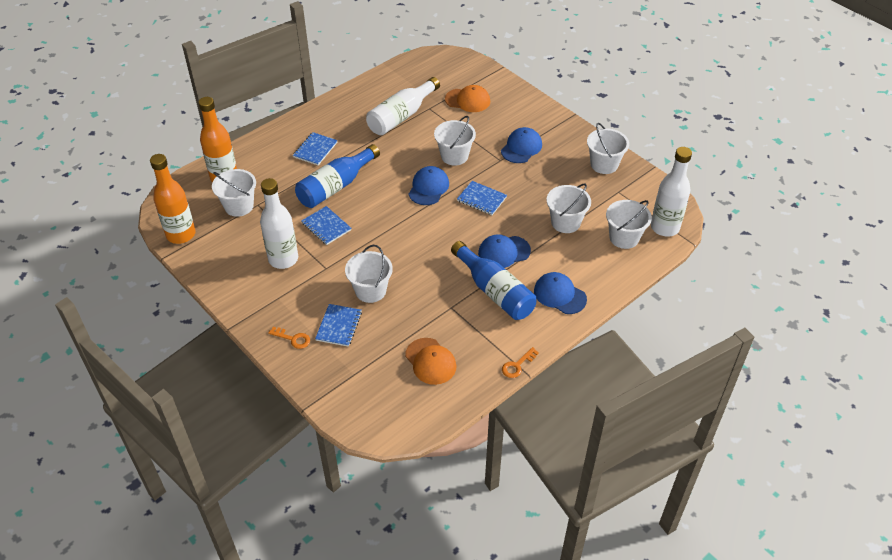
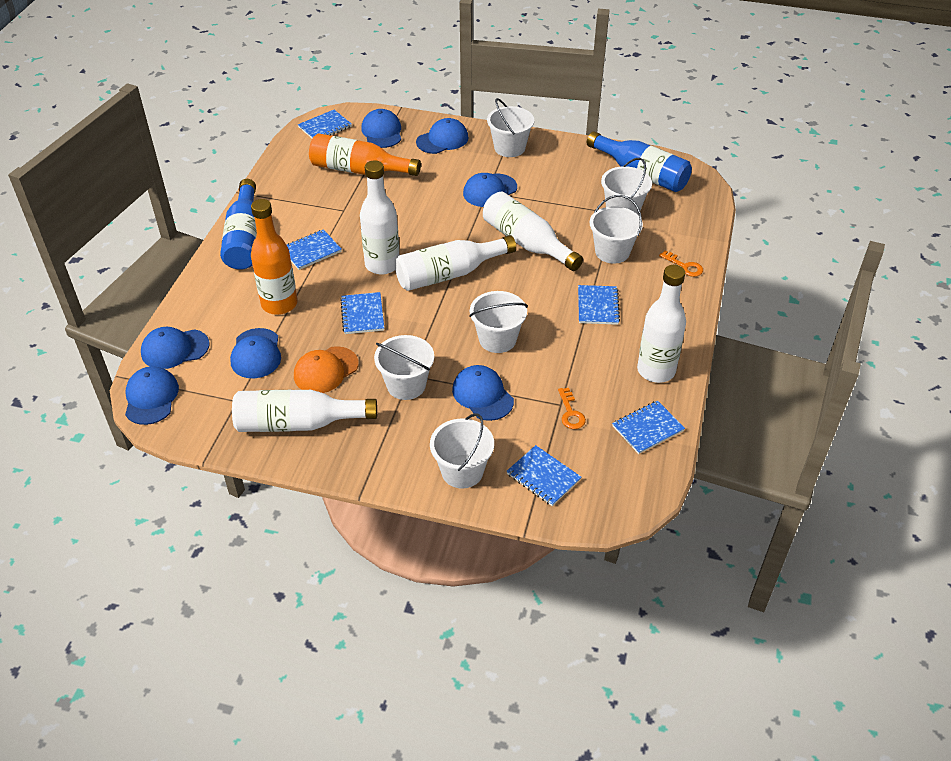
blue cap: [409,166,449,205] [478,234,531,268] [501,127,542,163] [534,272,587,314] = 4 -> [125,366,179,425] [141,327,210,369] [230,328,281,378] [361,109,401,148] [416,118,469,154] [452,365,514,421] [463,173,517,207] = 7
blue notebook: [293,132,338,165] [301,206,351,245] [315,304,362,347] [457,181,507,215] = 4 -> [287,229,342,270] [298,110,352,138] [340,292,384,334] [506,445,581,506] [578,285,620,325] [612,400,685,454] = 6
orange cap: [405,338,457,385] [445,85,490,112] = 2 -> [294,346,359,393] = 1
white bottle: [260,178,298,269] [366,77,440,135] [651,147,692,236] = 3 -> [232,390,377,432] [360,160,399,275] [395,235,516,291] [483,192,583,271] [637,265,686,383] = 5

